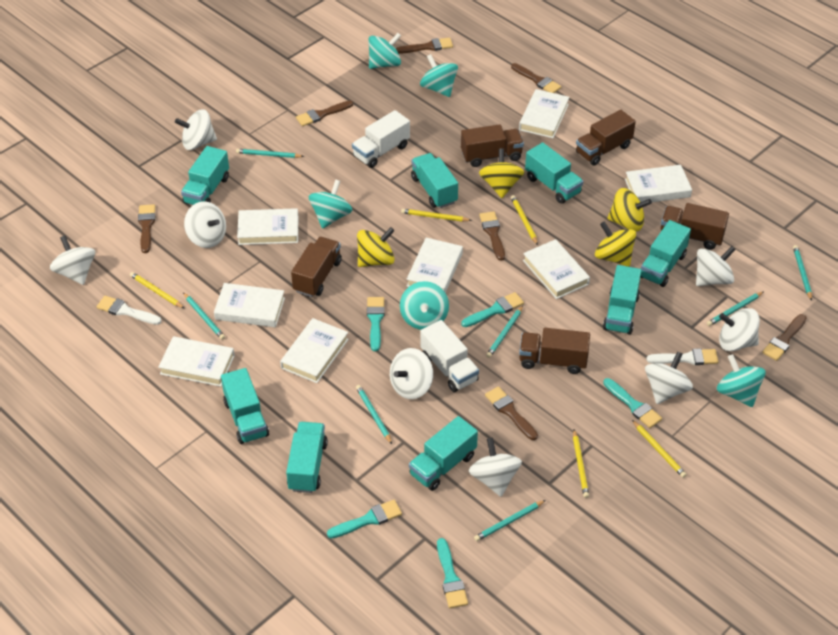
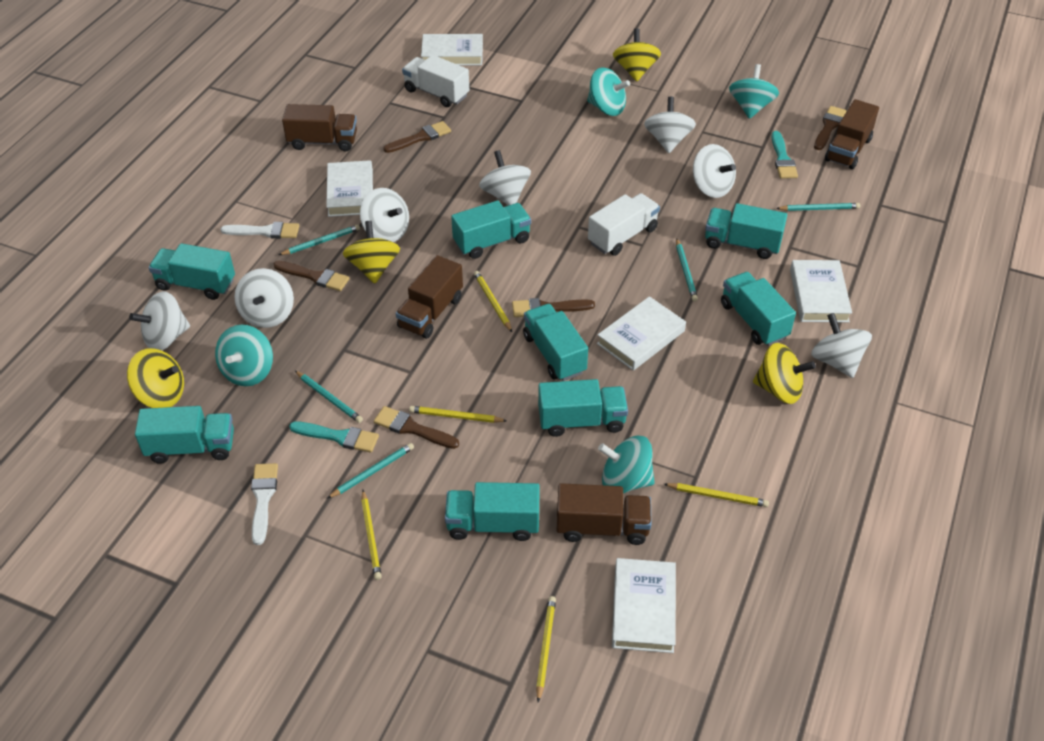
brown brush: [138,204,155,253] [296,101,353,126] [396,37,453,54] [479,211,505,261] [485,386,538,440] [511,63,561,93] [762,314,807,361] = 7 -> [274,261,350,291] [374,406,459,449] [383,121,451,153] [512,298,595,317] [814,106,846,150] = 5
brown truck: [291,237,342,297] [461,124,524,167] [519,328,590,374] [576,110,636,166] [661,203,729,250] = 5 -> [282,104,357,152] [396,255,463,339] [556,483,651,545] [825,99,879,169] = 4
turquoise brush: [327,500,402,538] [367,297,385,351] [437,538,468,608] [461,292,524,327] [603,378,662,428] = 5 -> [289,422,379,453] [771,131,798,179] = 2
turquoise pencil: [183,292,225,340] [236,149,304,158] [356,385,392,444] [474,500,546,541] [486,306,523,358] [707,291,764,326] [793,245,812,301] = 7 -> [279,224,360,255] [295,371,363,423] [327,443,414,498] [676,238,698,301] [776,203,860,211] = 5
turquoise spinning top: [309,179,352,229] [368,33,401,69] [400,281,449,330] [420,54,458,97] [717,354,766,407] = 5 -> [215,325,273,386] [587,68,630,116] [598,436,655,493] [729,64,779,119] = 4
white book: [158,336,235,387] [214,283,285,327] [237,208,298,245] [280,318,349,383] [407,238,463,293] [519,89,569,138] [523,239,590,299] [625,165,692,202] = 8 -> [326,160,373,217] [421,34,483,65] [597,296,686,371] [612,558,676,653] [790,260,852,322] = 5
white spinning top: [50,235,95,285] [175,109,217,150] [184,201,226,248] [390,348,433,399] [469,438,522,497] [645,351,693,404] [696,246,736,286] [719,308,760,351] = 8 -> [129,291,190,350] [234,268,294,328] [360,188,409,242] [479,150,531,205] [644,97,696,153] [693,144,736,198] [811,313,872,378] = 7

